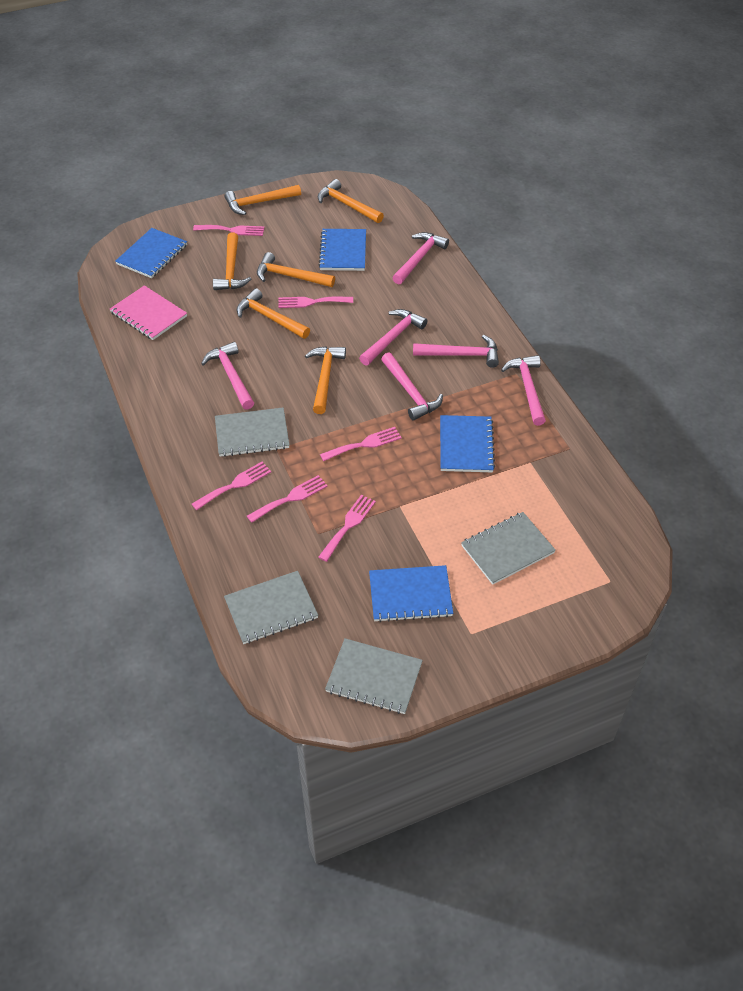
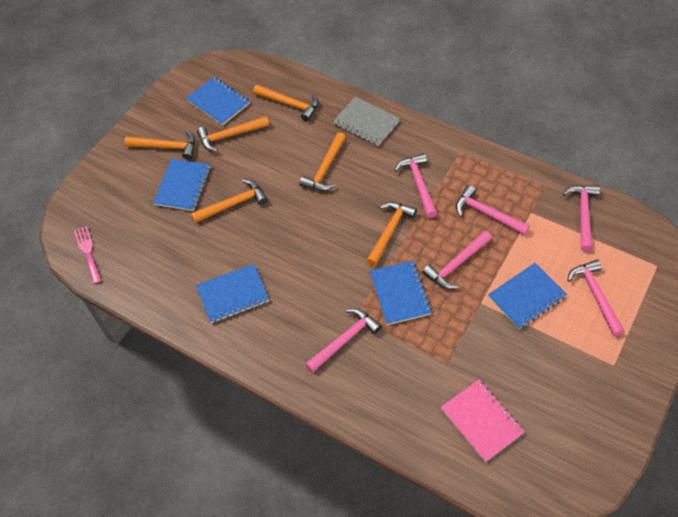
blue notebook: [115,228,187,278] [319,229,366,271] [369,565,453,622] [440,415,495,472] = 4 -> [153,159,211,211] [186,77,250,126] [196,264,269,323] [370,261,432,325] [488,263,567,329] = 5
grey notebook: [215,408,290,457] [224,571,318,644] [325,638,423,714] [461,512,556,585] = 4 -> [333,97,400,146] = 1
pink fork: [192,462,271,510] [193,225,264,236] [247,475,328,523] [278,297,353,308] [318,495,376,562] [320,427,402,461] = 6 -> [74,226,101,284] = 1

